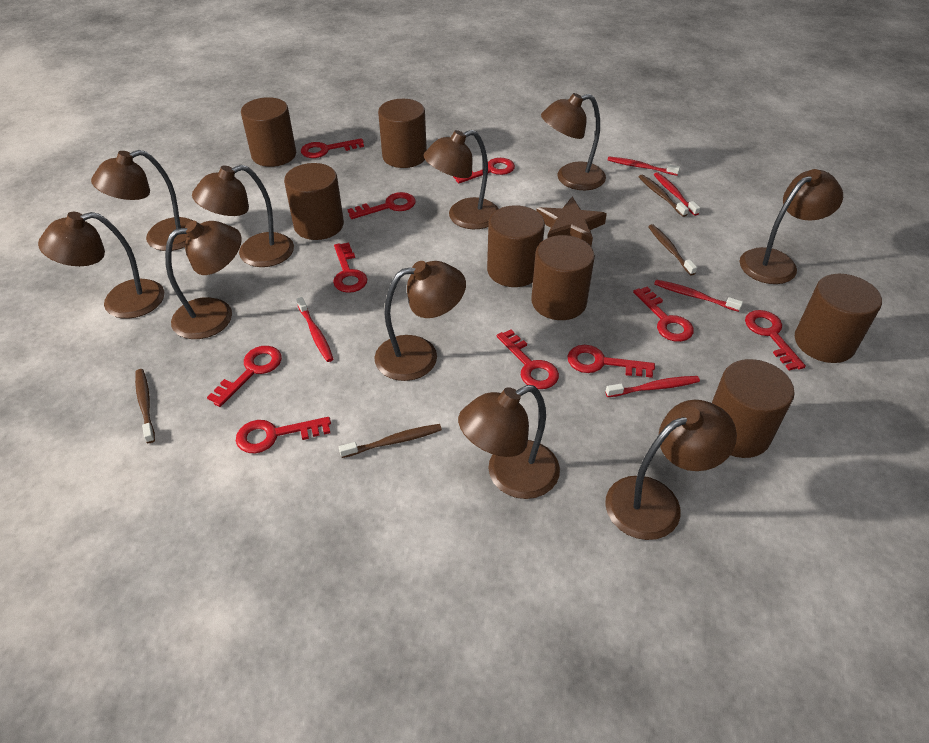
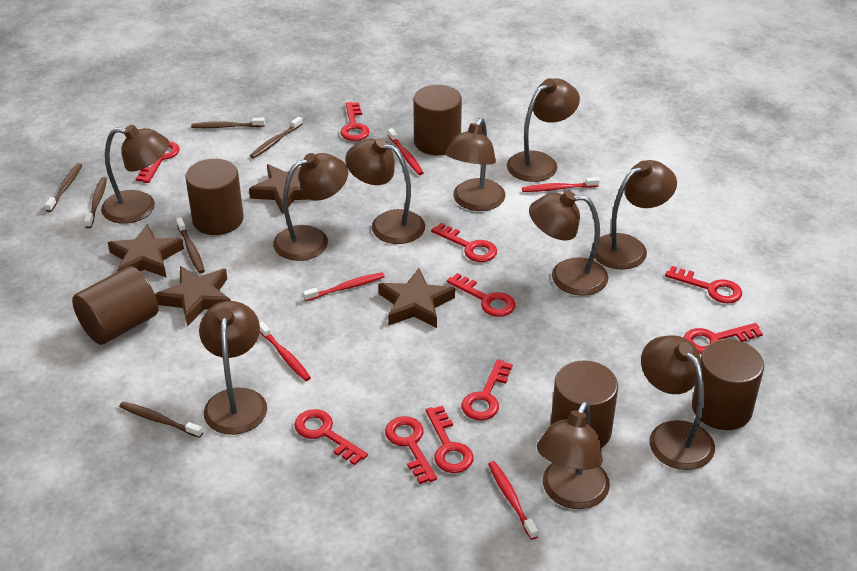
brown cylinder: [241,97,296,167] [284,163,344,240] [378,99,427,168] [487,205,545,287] [531,235,595,320] [712,359,795,458] [795,274,882,363] = 7 -> [72,266,158,345] [185,159,244,235] [413,85,462,155] [550,360,618,448] [692,340,764,430] = 5
brown star: [536,197,607,246] = 1 -> [108,224,184,278] [155,266,231,326] [249,164,309,214] [378,268,455,328] = 4
brown toothbrush: [135,369,155,443] [339,424,442,458] [639,175,689,217] [648,224,697,276] = 4 -> [45,163,82,212] [84,177,107,228] [119,402,203,438] [176,218,205,273] [191,118,265,128] [250,116,303,158] = 6

